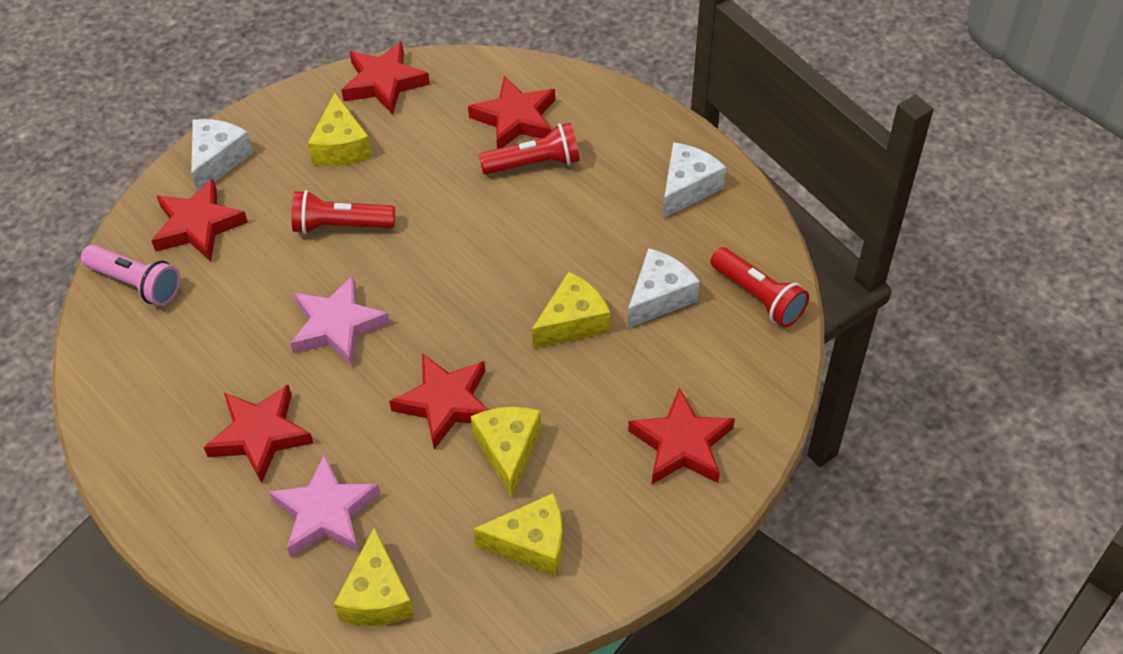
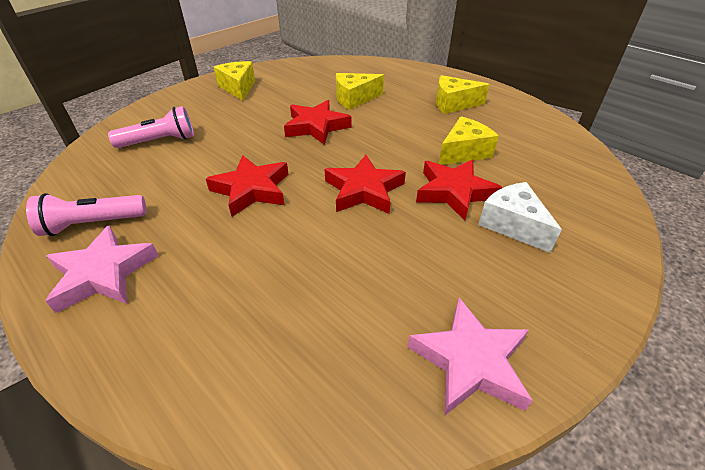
pink flashlight: [81,245,181,306] = 1 -> [26,193,146,236] [108,106,194,148] = 2
red flashlight: [292,190,395,234] [479,123,580,175] [710,247,809,328] = 3 -> none = 0
red star: [151,179,248,262] [204,385,313,483] [341,42,430,115] [389,353,488,450] [468,76,555,149] [628,388,735,484] = 6 -> [206,155,289,217] [284,100,351,145] [325,155,406,214] [416,159,502,221] = 4
white cheese: [191,119,253,191] [627,248,700,328] [663,142,726,218] = 3 -> [478,182,562,253] = 1
yellow cheese: [308,93,372,166] [334,528,414,626] [471,407,541,498] [473,493,563,576] [532,272,610,349] = 5 -> [214,61,255,101] [336,73,384,110] [436,75,489,114] [439,116,499,165] = 4

